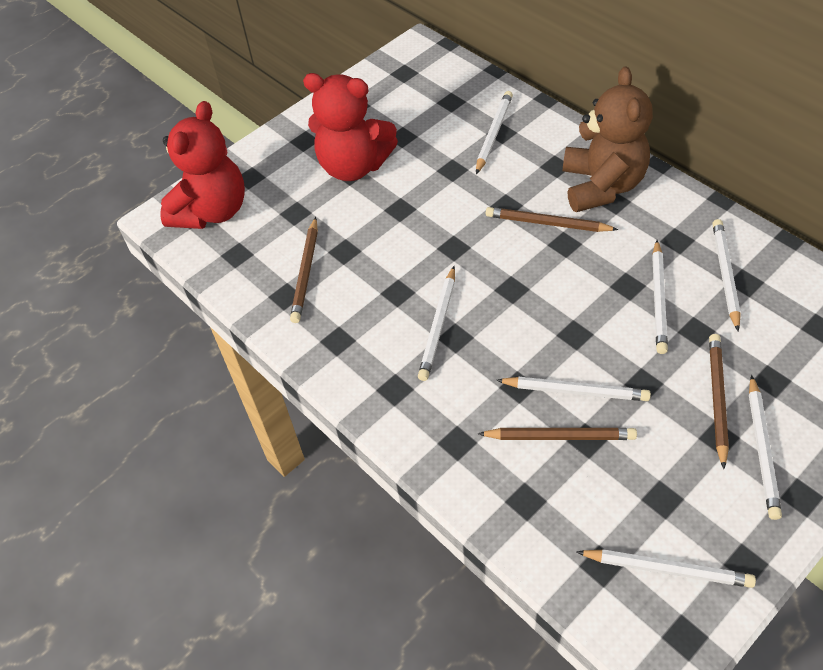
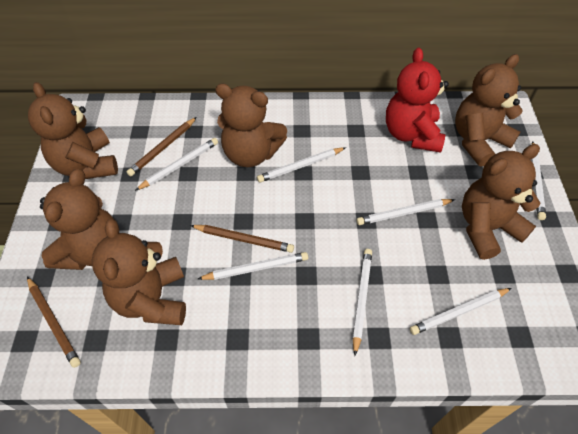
brown pencil: [290,217,318,323] [478,428,637,440] [486,207,619,232] [709,334,729,469] = 4 -> [27,277,81,368] [126,117,197,176] [190,225,294,253] = 3
brown teddy bear: [563,67,653,212] = 1 -> [28,82,118,179] [40,169,114,270] [91,219,186,325] [215,83,287,167] [455,54,523,167] [462,144,541,260] = 6
red teddy bear: [160,101,245,229] [303,73,398,181] = 2 -> [386,48,449,153] = 1

